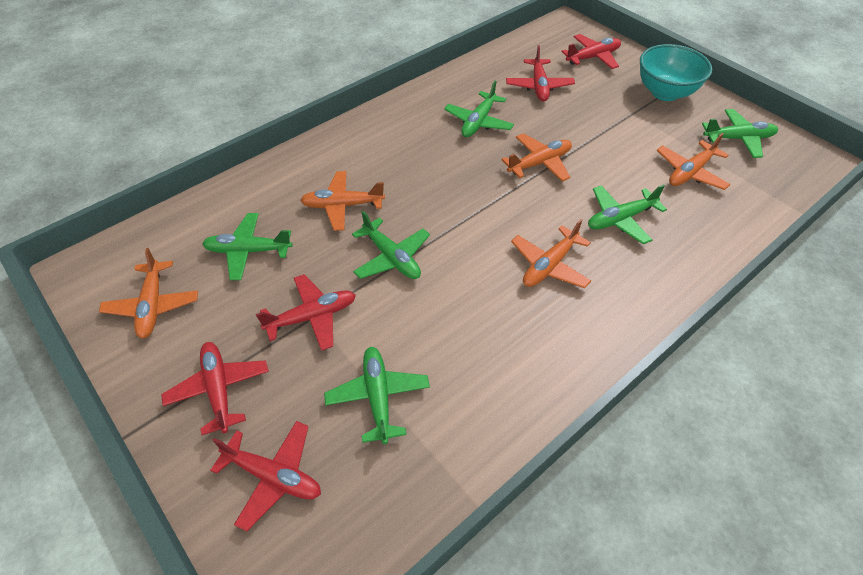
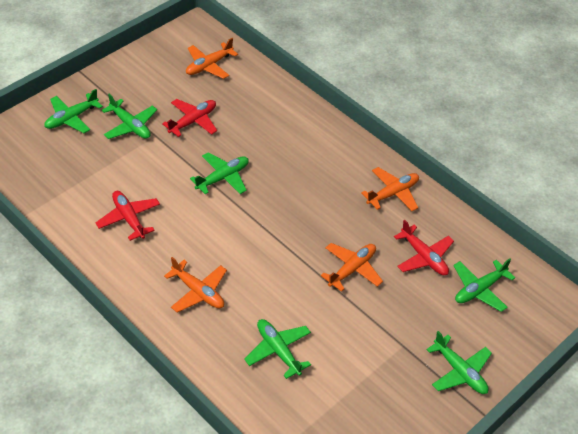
orange plane: [99,248,198,339] [300,171,385,231] [502,133,572,182] [511,219,591,288] [657,133,730,190] = 5 -> [164,257,227,313] [186,38,238,79] [321,243,383,292] [361,167,419,211] = 4
red plane: [161,342,269,435] [210,421,321,531] [256,274,356,351] [506,45,575,102] [561,34,621,69] = 5 -> [96,191,160,241] [162,99,217,137] [394,219,454,275] = 3
turquoise bowl: [640,44,712,101] = 1 -> none = 0

